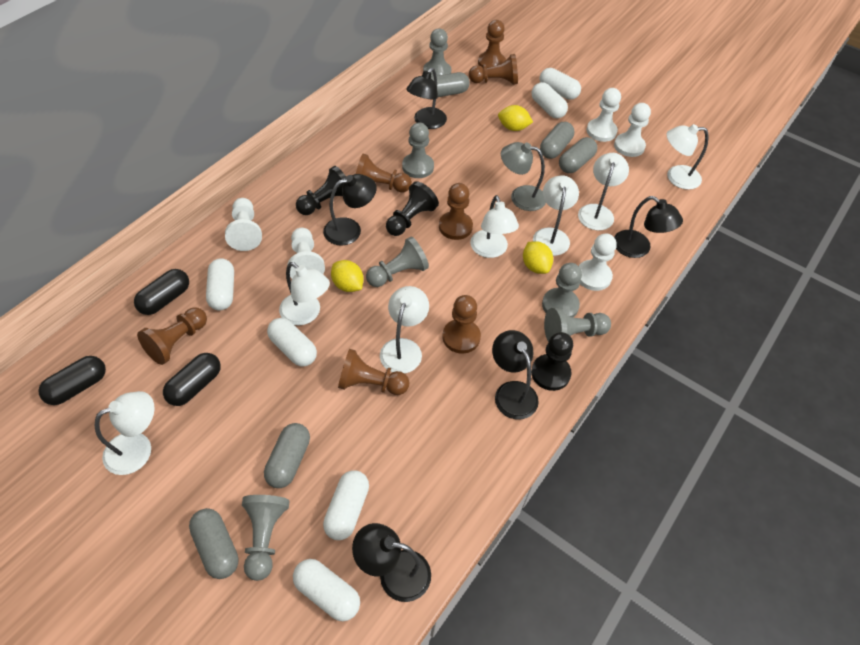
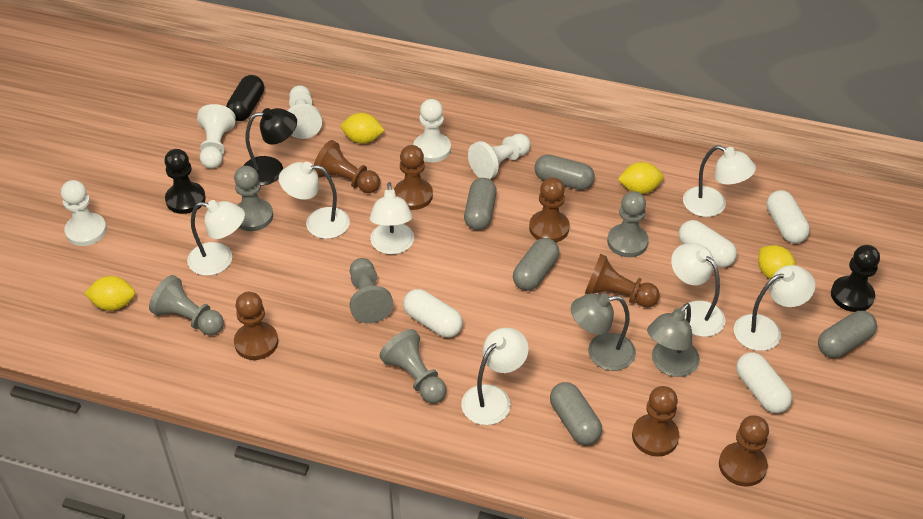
black capsule: [38,356,106,405] [134,269,189,315] [163,353,221,406] = 3 -> [226,75,264,121] = 1
black lamp: [323,174,377,246] [352,523,431,602] [407,68,447,129] [492,330,539,419] [614,196,683,258] = 5 -> [243,108,297,185] = 1
black pawn: [296,166,346,215] [386,181,439,236] [531,332,573,391] = 3 -> [164,149,206,214] [831,245,880,312] = 2
grey lamp: [501,142,546,211] = 1 -> [571,293,636,371] [647,303,700,377] = 2
grey pawn: [242,495,289,581] [366,237,429,287] [402,123,434,178] [423,29,451,77] [542,263,582,317] [544,308,611,342] = 6 -> [149,275,224,335] [234,166,273,231] [349,258,393,323] [379,329,446,403] [607,191,649,257] = 5
white capsule: [206,258,234,310] [267,318,317,367] [293,559,360,621] [323,470,369,540] [532,82,568,119] [539,68,581,100] = 6 -> [403,289,463,338] [679,220,737,268] [736,352,792,413] [767,190,810,243] = 4
yellow lemon: [331,260,364,292] [498,105,533,131] [523,241,553,274] = 3 -> [84,276,135,311] [341,113,385,144] [618,162,664,194] [758,245,796,279] = 4

